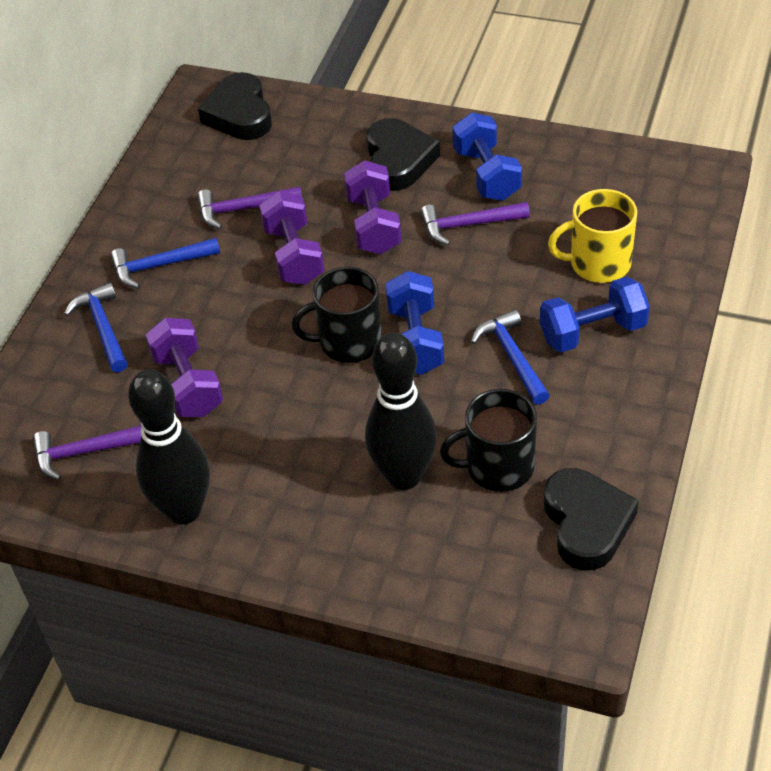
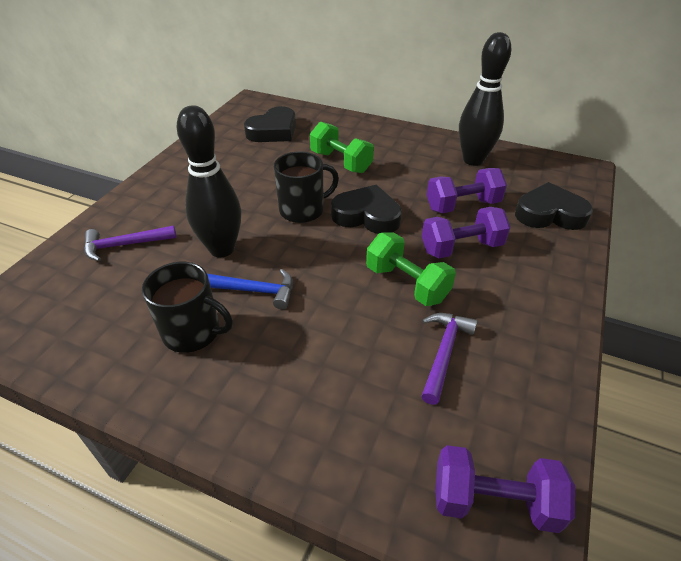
blue dumbbell: [385,271,444,375] [452,113,522,201] [540,277,650,352] = 3 -> none = 0
blue hammer: [64,282,127,372] [110,238,220,288] [471,309,550,405] = 3 -> [207,269,293,309] = 1
green dumbbell: none = 0 -> [310,122,374,173] [366,233,456,306] = 2
purple hammer: [33,425,141,480] [197,186,302,229] [420,202,530,245] = 3 -> [84,226,177,261] [421,313,477,405] = 2
yellow mug: [548,189,637,283] = 1 -> none = 0

